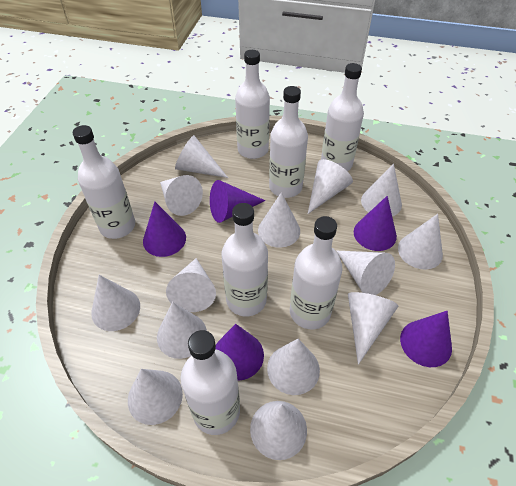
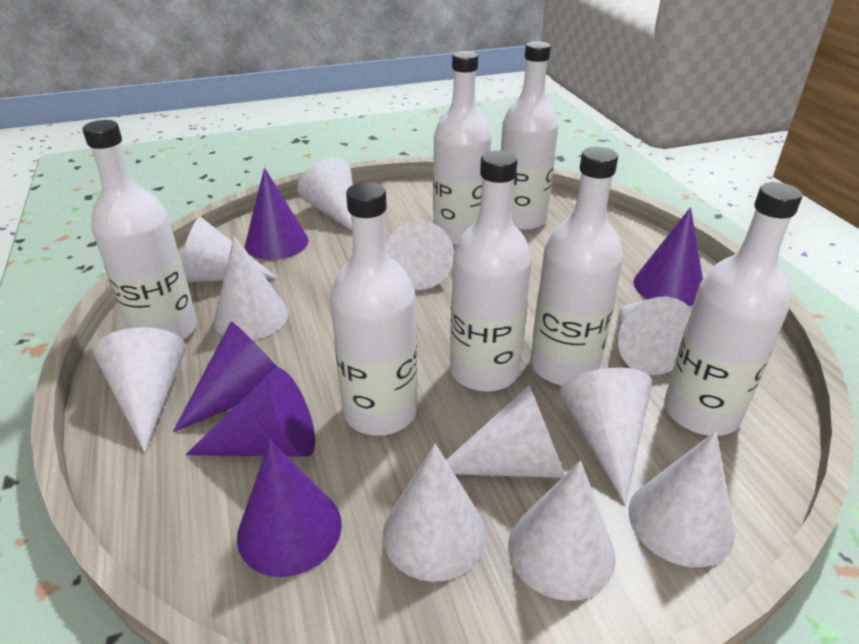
white cone: [91,275,140,331] [128,369,183,425] [157,302,207,359] [160,175,203,216] [166,258,216,312] [175,135,228,178] [250,401,307,460] [258,192,300,248] [267,339,320,395] [308,159,353,214] [336,251,395,295] [348,292,399,365] [361,163,402,216] [398,214,443,270] = 14 -> [93,327,186,453] [181,216,278,282] [214,235,289,340] [297,158,353,231] [383,444,486,582] [386,221,454,290] [446,385,565,478] [508,460,616,601] [559,368,652,505] [618,296,691,375] [629,431,735,567] = 11

